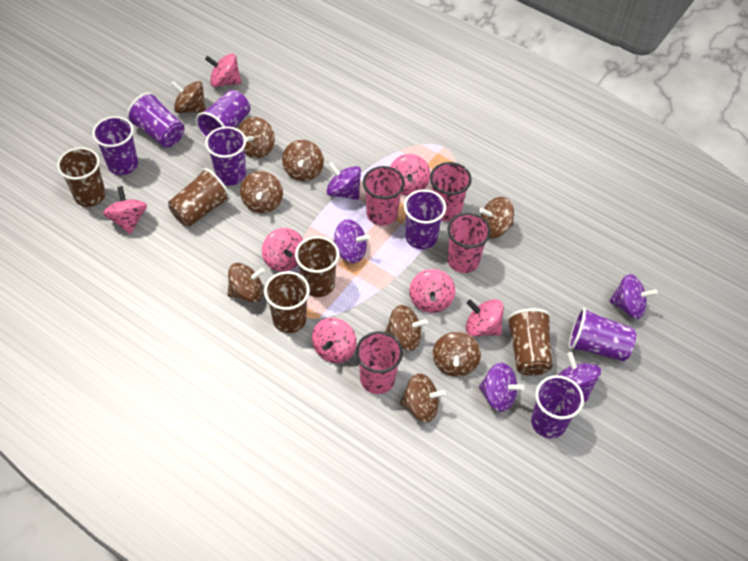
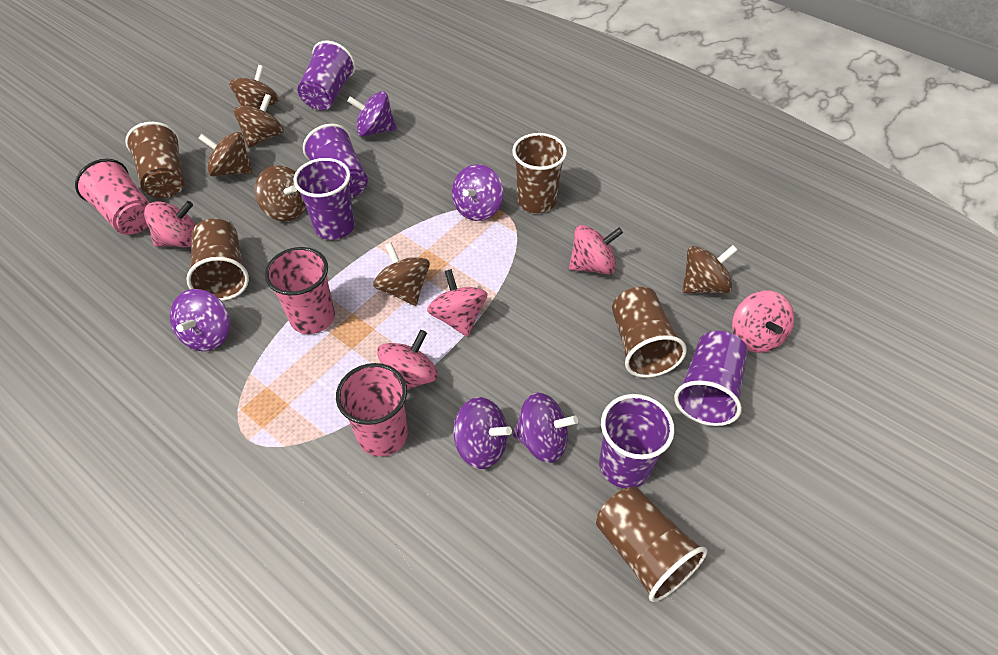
brown spinning top: [171,81,206,113] [228,263,265,303] [239,117,275,158] [240,171,283,213] [282,140,324,181] [385,305,428,351] [400,373,446,422] [433,332,481,377] [479,197,514,238] = 9 -> [198,132,253,177] [229,65,279,109] [233,94,284,148] [255,165,306,221] [373,243,430,306] [682,245,737,293] = 6
pink cup: [356,331,403,394] [363,166,405,226] [430,162,472,221] [447,213,491,273] = 4 -> [75,159,150,235] [265,247,335,334] [336,363,408,456] = 3
pink spinning top: [103,186,147,234] [205,54,242,87] [262,228,303,272] [312,318,357,363] [390,154,430,195] [409,269,455,313] [466,299,504,337] = 7 -> [144,201,196,247] [377,330,438,390] [427,269,488,337] [569,225,623,274] [732,291,794,353] = 5
purple cup: [92,116,138,175] [127,92,184,148] [196,90,250,138] [205,126,246,185] [404,189,446,249] [531,375,584,438] [569,307,636,361] = 7 -> [294,158,355,240] [298,40,356,110] [303,124,368,198] [599,394,675,488] [674,331,748,426] = 5

